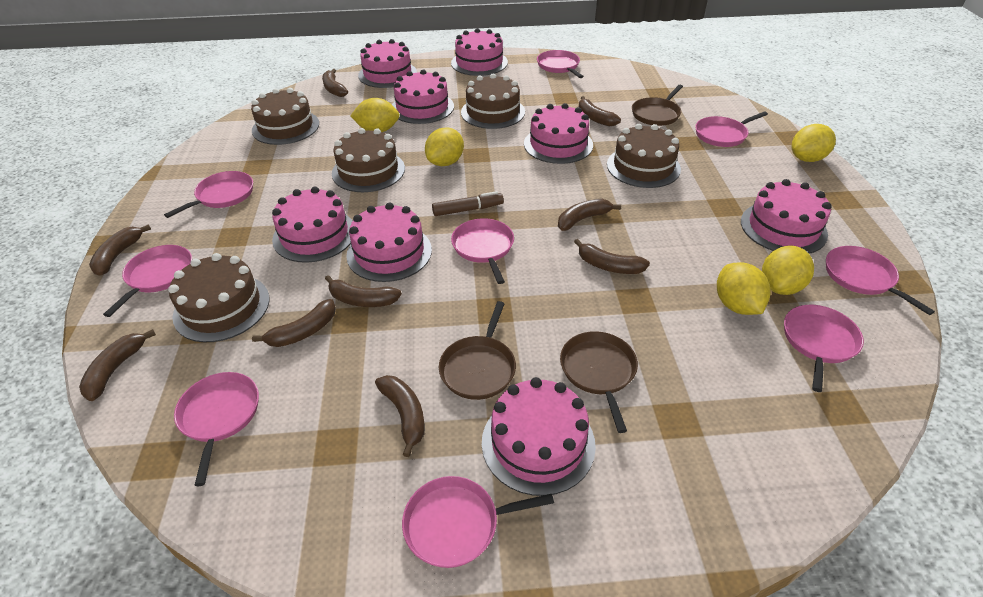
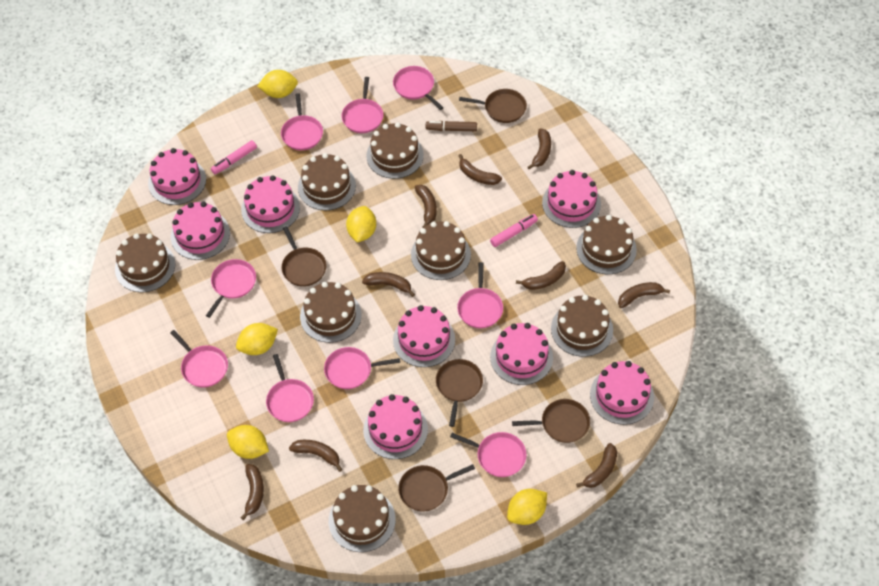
brown cake: [168,253,269,342] [251,88,319,145] [332,128,405,192] [461,74,525,129] [607,124,681,188] = 5 -> [115,233,175,292] [298,153,356,211] [300,282,362,343] [329,485,396,552] [366,122,424,179] [411,221,471,280] [551,295,613,357] [576,215,637,274] = 8
brown pan: [439,301,516,400] [560,331,638,433] [632,85,683,126] = 3 -> [282,226,327,287] [398,464,475,512] [436,359,483,427] [459,89,527,123] [512,399,590,443] = 5
pink marker: none = 0 -> [211,140,257,174] [490,214,538,247] = 2

